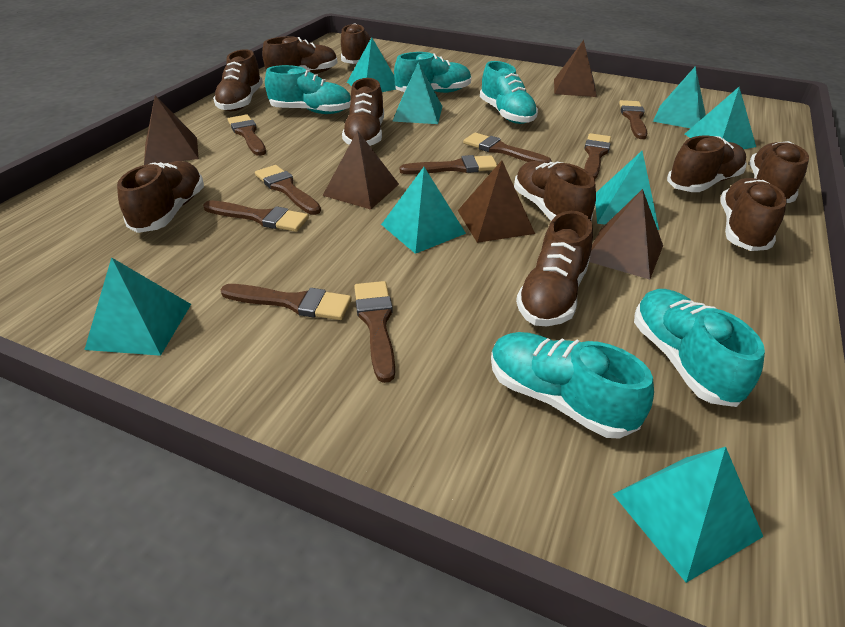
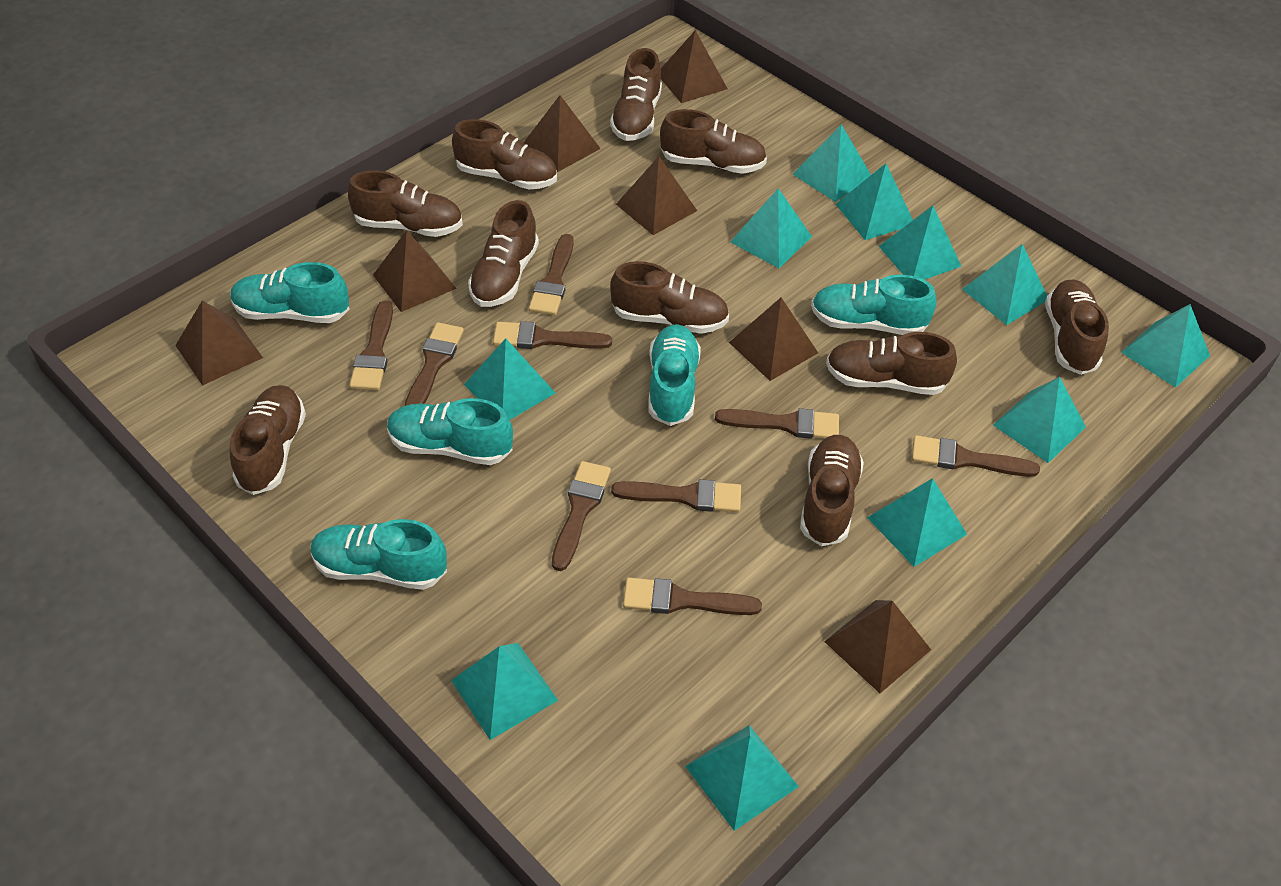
brown pyramid: [144,95,199,165] [322,130,399,210] [458,160,535,243] [554,40,597,97] [589,189,663,280] = 5 -> [175,300,263,386] [373,230,457,312] [524,95,601,172] [616,156,697,235] [661,30,728,103] [729,297,818,381] [824,600,931,693] = 7
turquoise pyramid: [84,257,191,356] [347,37,396,92] [381,167,466,254] [392,62,442,124] [595,151,659,230] [613,447,763,583] [653,66,706,128] [685,87,756,149] = 8 -> [451,643,558,740] [464,339,555,420] [685,725,799,831] [730,188,812,268] [793,124,871,202] [836,163,913,240] [867,478,967,567] [879,206,962,280] [962,244,1047,325] [993,377,1086,463] [1121,304,1210,388] = 11

